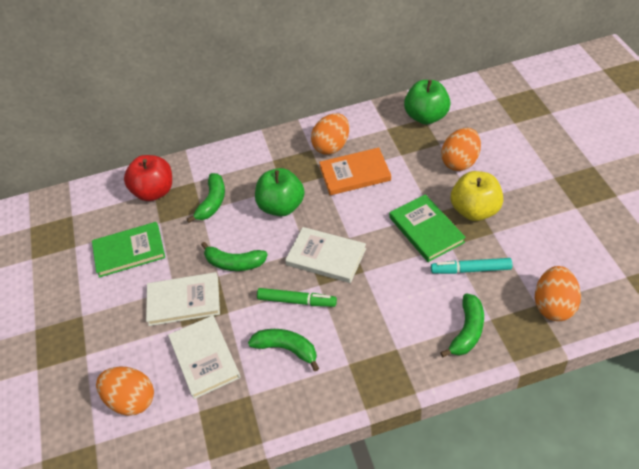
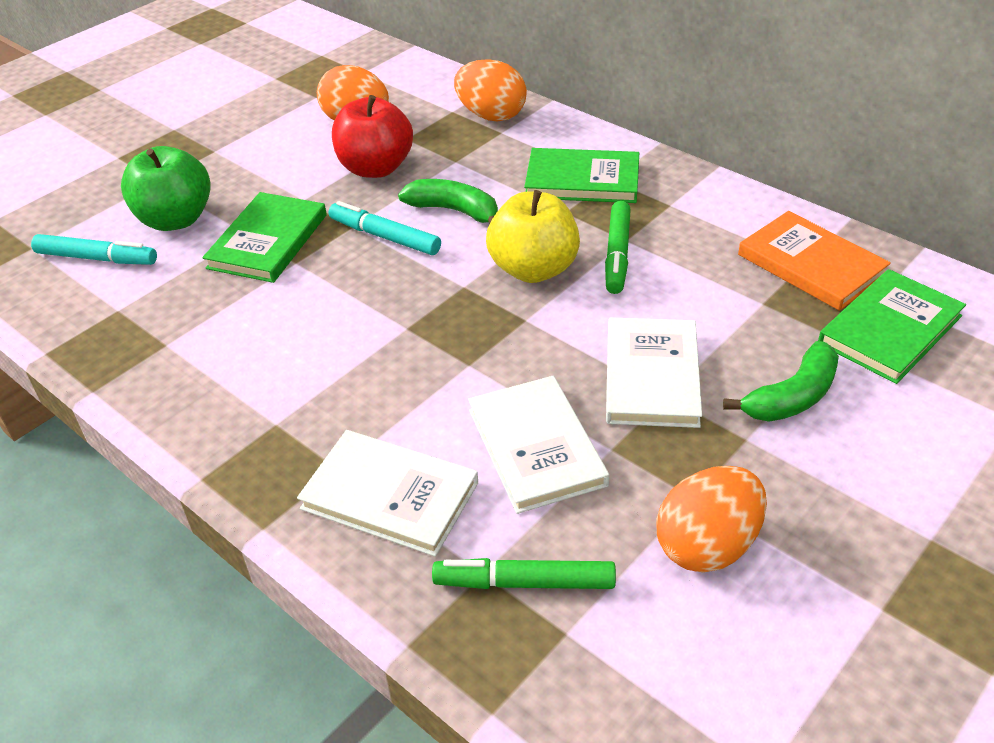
green apple: [255,168,305,216] [404,80,451,125] = 2 -> [121,146,211,231] = 1
green banana: [187,173,225,223] [201,242,268,271] [248,329,319,371] [440,293,484,357] = 4 -> [398,179,498,223] [723,341,839,422] = 2
green book: [92,222,165,278] [389,194,466,262] = 2 -> [202,192,327,283] [524,148,639,203] [818,269,966,384] = 3
green marker: [257,288,337,307] = 1 -> [432,558,616,589] [605,201,631,294] = 2
orange egg: [96,367,154,416] [311,113,349,155] [441,128,481,171] [535,266,581,321] = 4 -> [317,65,389,120] [454,59,527,121] [656,466,767,573] = 3
turquoise marker: [431,258,512,274] = 1 -> [31,234,157,265] [329,201,441,255] = 2

